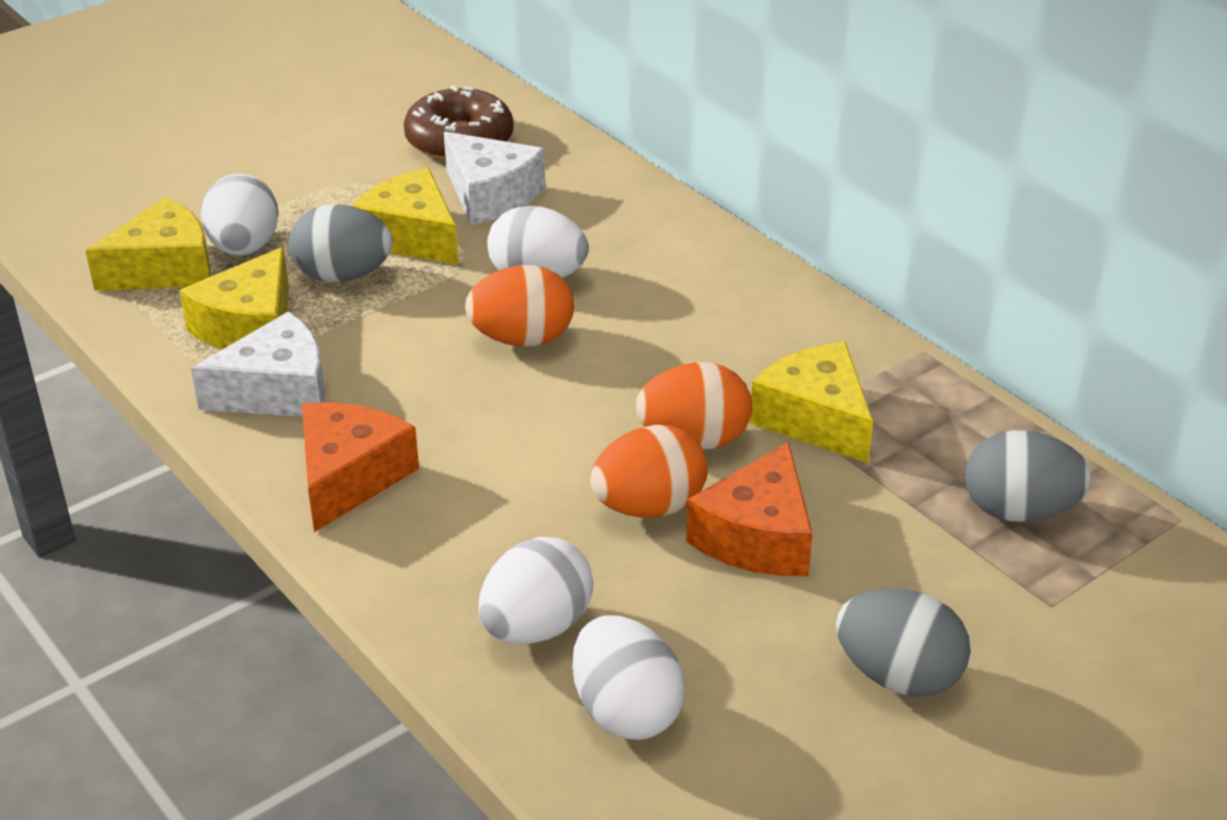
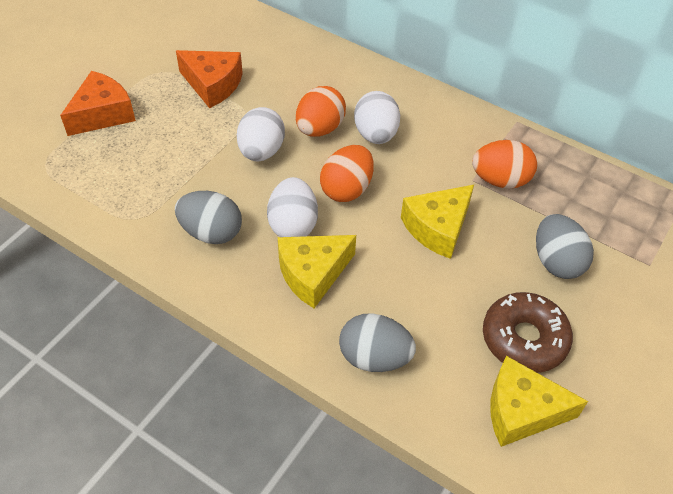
white cheese: [191,311,326,417] [444,132,545,225] = 2 -> none = 0
white egg: [201,174,279,255] [479,537,593,644] [487,206,589,278] [572,615,685,740] = 4 -> [237,107,285,161] [267,177,318,237] [354,91,400,144] = 3
yellow cheese: [86,197,211,291] [179,247,289,349] [351,168,459,265] [750,342,873,463] = 4 -> [278,235,356,308] [401,185,474,259] [491,356,588,447] = 3

